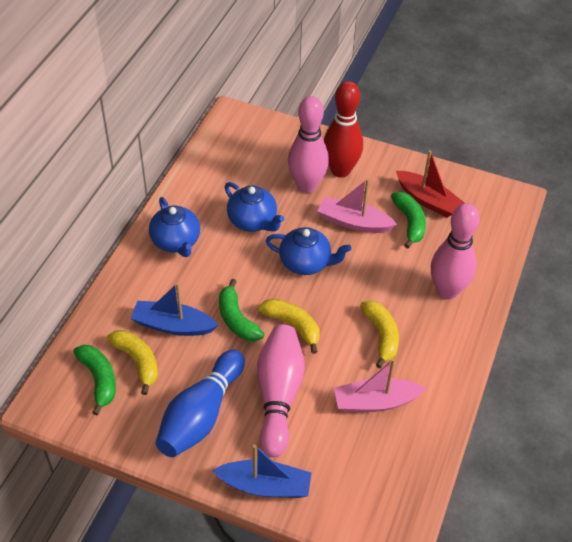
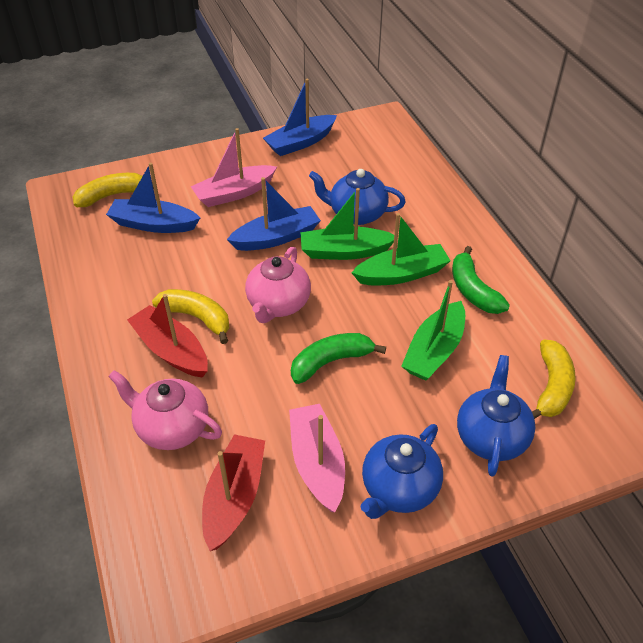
blue boat: [130,283,218,336] [212,444,311,498] = 2 -> [106,163,200,233] [227,177,321,251] [263,79,337,156] = 3
blue bowling pin: [156,350,245,457] = 1 -> none = 0
green banana: [73,345,116,415] [219,279,264,342] [391,192,426,249] = 3 -> [291,333,386,384] [452,246,510,314] = 2
green boat: none = 0 -> [300,188,394,260] [352,213,450,285] [401,280,465,381] = 3
pink bowling pin: [257,325,305,457] [288,96,329,193] [431,203,480,299] = 3 -> none = 0
pink teapot: none = 0 -> [108,370,222,450] [245,247,311,323] = 2
red boat: [396,150,465,217] = 1 -> [127,294,208,378] [202,434,265,551] = 2
red bowling pin: [324,81,363,178] = 1 -> none = 0

